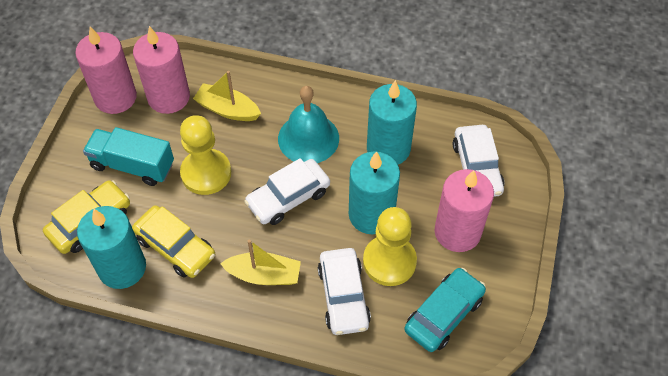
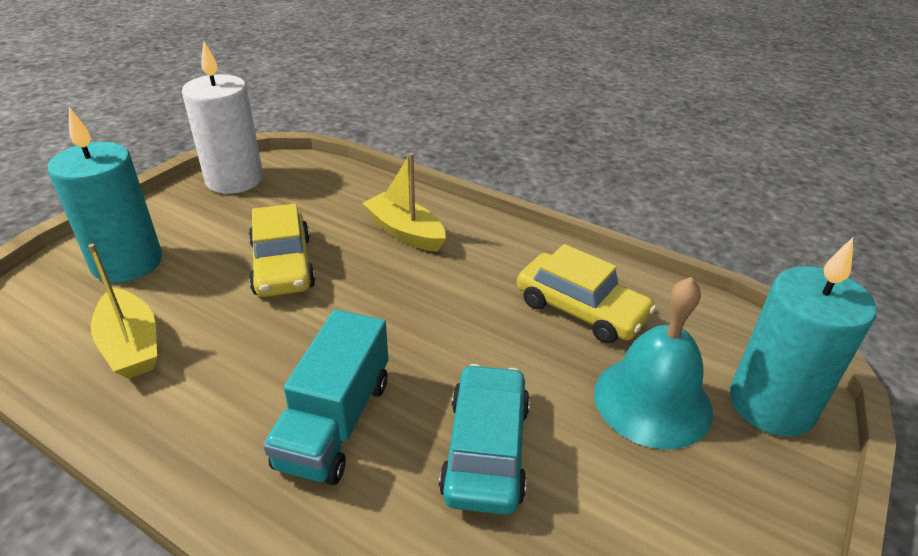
pink candle: [75,26,137,114] [133,26,190,114] [434,169,494,252] = 3 -> none = 0
turquoise candle: [77,206,146,289] [349,151,400,234] [367,80,417,164] = 3 -> [48,107,162,283] [730,238,876,437] = 2
white candle: none = 0 -> [182,41,263,194] = 1
white car: [244,158,330,225] [318,248,371,335] [453,125,505,197] = 3 -> none = 0
yellow pawn: [180,115,231,195] [363,207,417,286] = 2 -> none = 0

